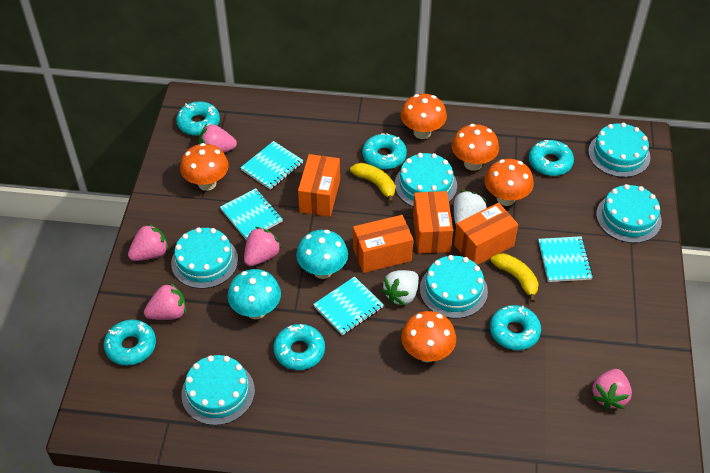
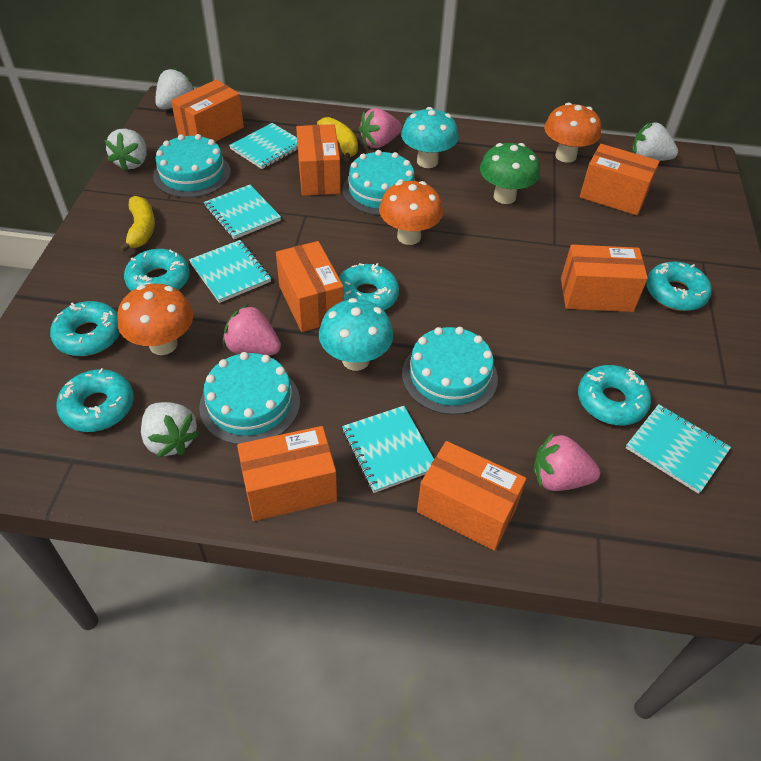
green mushroom: none = 0 -> [480,143,540,204] = 1
orange box: [298,154,340,217] [353,215,413,273] [413,191,453,254] [454,203,518,265] = 4 -> [171,80,244,142] [237,426,337,521] [276,241,344,332] [296,124,341,196] [417,441,526,551] [561,245,648,312] [580,144,660,215] = 7
orange mushroom: [180,143,229,191] [400,94,447,139] [401,311,456,362] [452,124,499,171] [484,159,534,206] = 5 -> [118,284,193,355] [379,181,443,245] [544,103,601,163] = 3
pink strawberry: [128,223,169,261] [144,283,186,320] [199,124,237,153] [244,227,282,266] [592,369,632,410] = 5 -> [223,304,281,355] [359,108,402,148] [533,433,600,491] = 3
turquoise cake: [171,227,238,289] [181,355,255,425] [395,153,457,207] [420,255,488,318] [588,123,651,177] [596,184,662,243] = 6 -> [153,134,231,198] [199,352,300,445] [343,150,415,215] [402,327,498,415] = 4
turquoise notebook: [220,188,283,241] [240,141,303,190] [313,276,384,336] [538,236,593,282] = 4 -> [189,240,271,303] [204,185,281,239] [229,123,298,169] [342,406,434,493] [626,404,731,494] = 5
white strawberry: [381,270,419,306] [454,190,487,224] = 2 -> [104,129,147,171] [141,402,200,458] [155,67,194,109] [632,122,678,161] = 4

